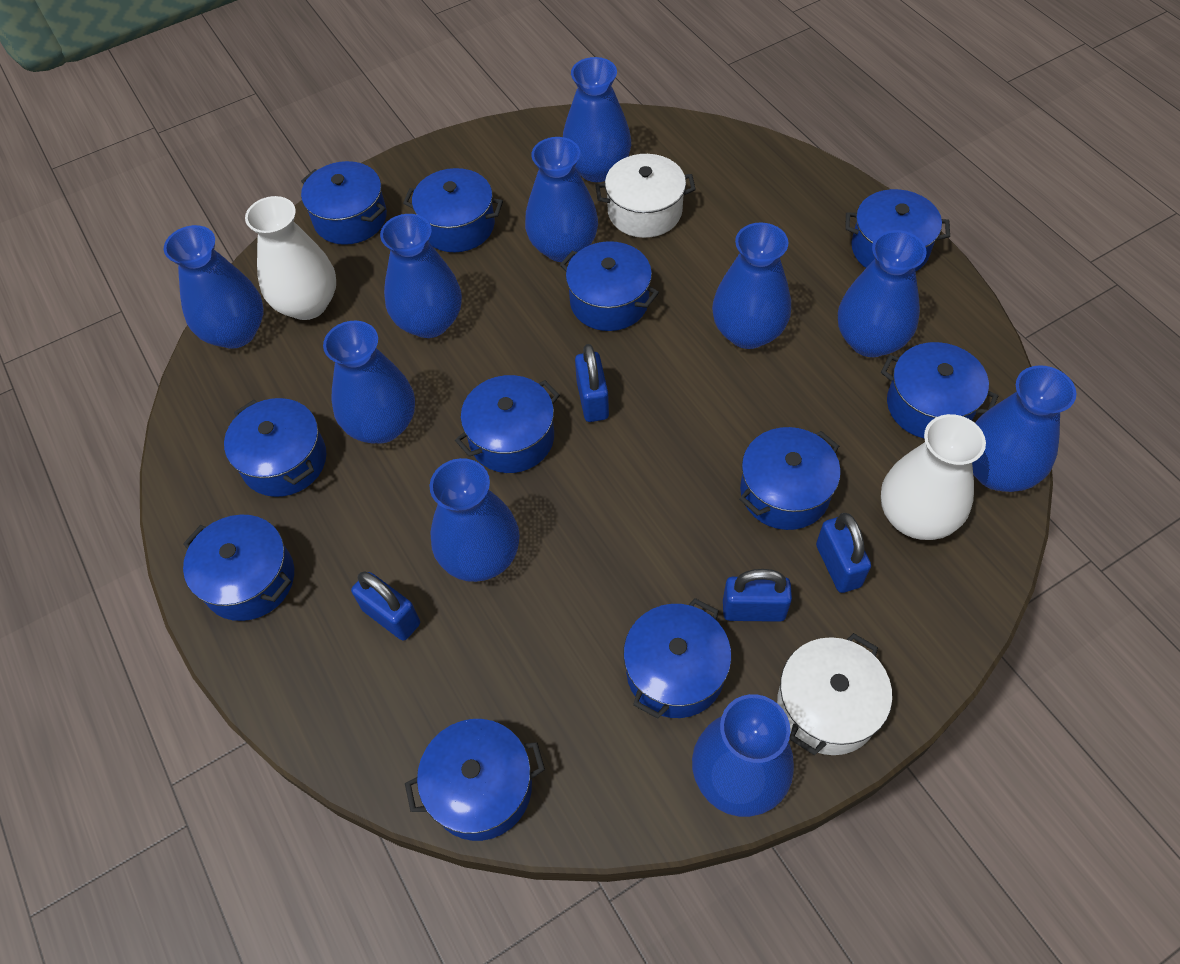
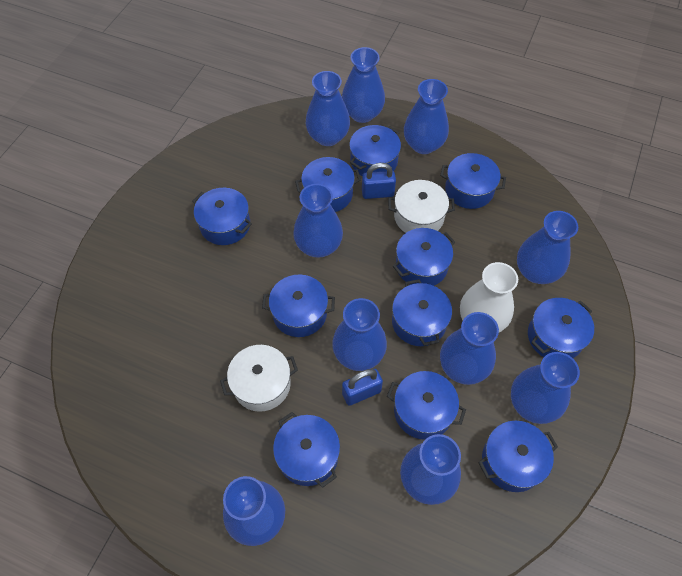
blue padlock: [351,571,420,641] [575,344,609,422] [723,569,792,622] [816,513,871,593] = 4 -> [342,369,383,406] [362,163,396,199] = 2
white vase: [245,196,336,320] [881,414,986,540] = 2 -> [460,262,518,333] = 1

